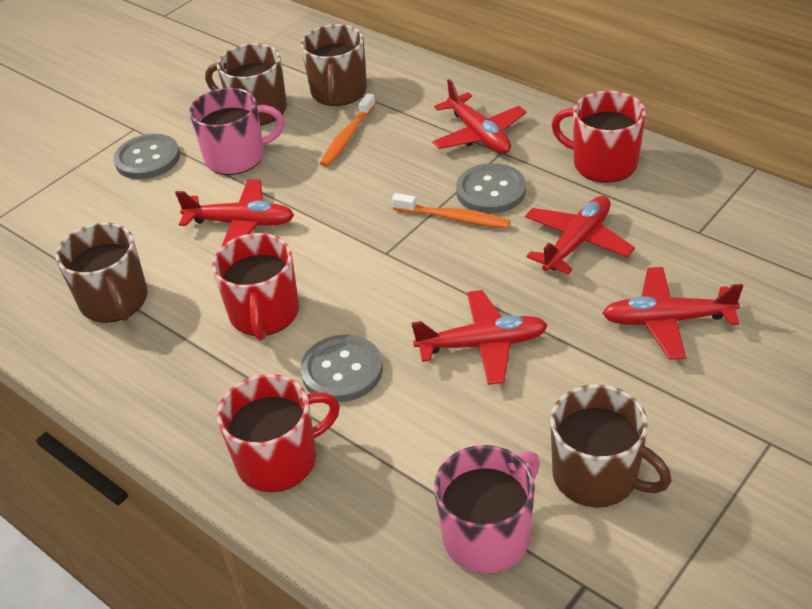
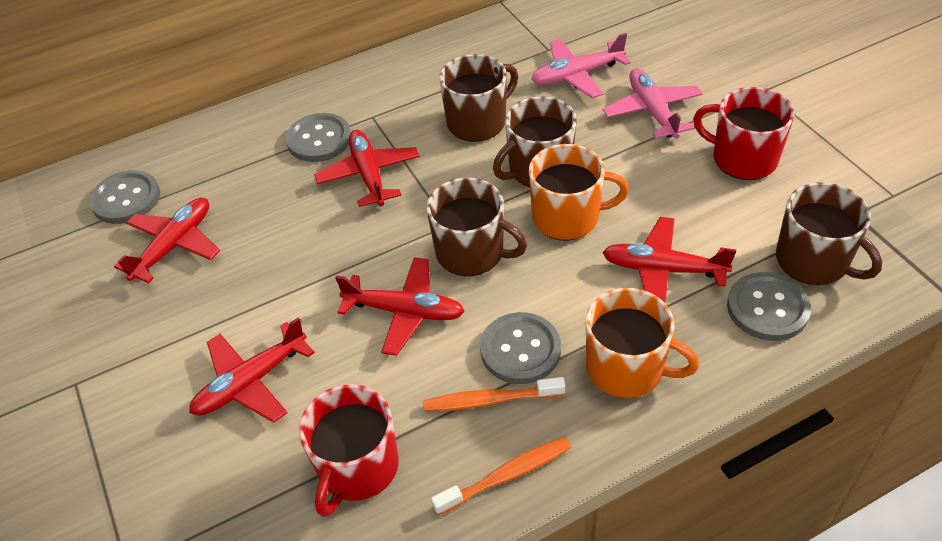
grey button: [114,134,180,179] [300,334,383,402] [456,163,526,214] = 3 -> [89,170,160,224] [286,113,351,162] [480,312,561,384] [727,272,811,341] = 4
orange mug: none = 0 -> [529,144,629,241] [586,288,699,398] = 2
pink mug: [189,88,284,175] [434,445,540,573] = 2 -> none = 0
pink plane: none = 0 -> [531,33,631,98] [602,68,703,139] = 2
red mug: [212,233,299,341] [217,374,340,492] [551,91,646,183] = 3 -> [299,384,399,517] [693,87,795,180] = 2

